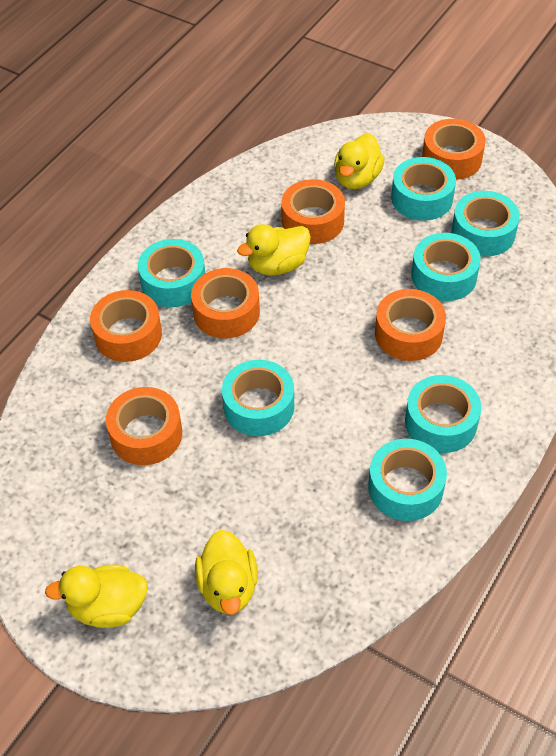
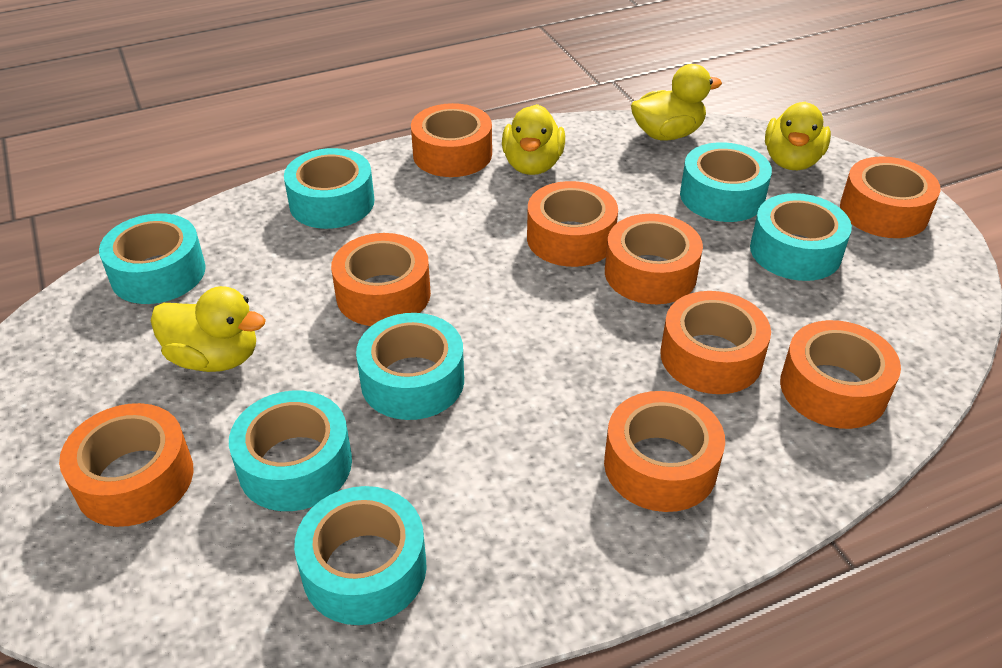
orange tape: [90,290,162,362] [106,387,182,465] [191,268,260,338] [281,179,345,244] [375,289,446,361] [422,119,486,180] = 6 -> [59,403,193,527] [331,233,431,326] [411,103,492,177] [527,181,618,267] [604,391,725,512] [605,214,703,304] [660,291,771,394] [780,320,901,429] [840,156,941,238] = 9

